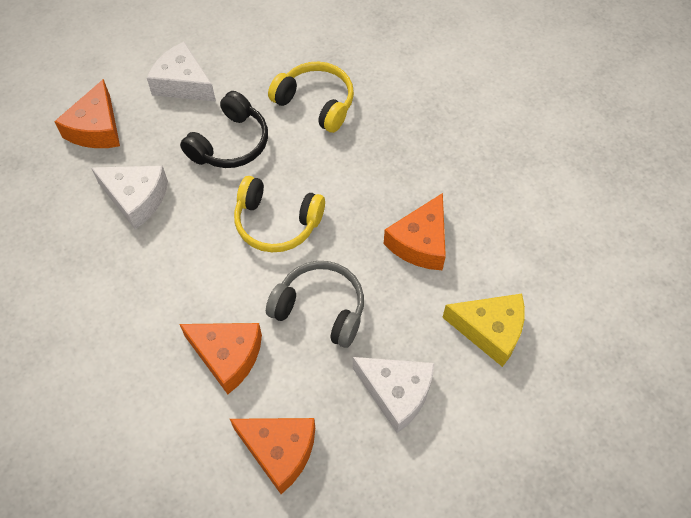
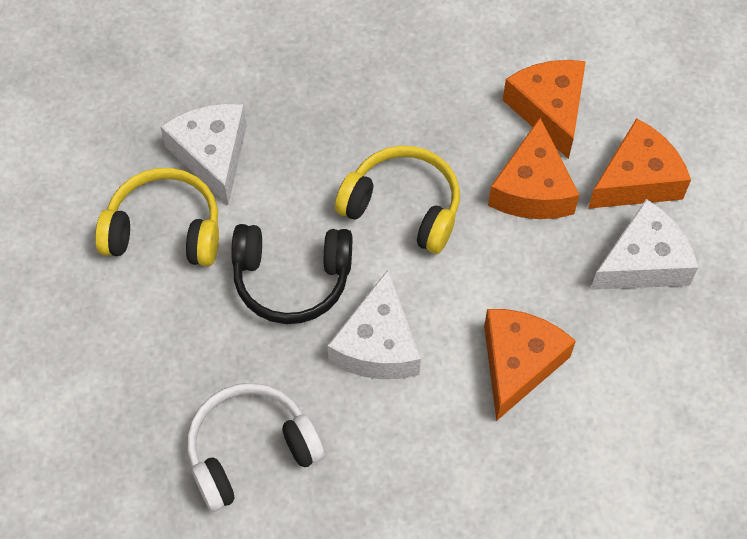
grey headphones: [266,261,364,348] = 1 -> none = 0
white headphones: none = 0 -> [187,383,325,512] = 1
yellow cheese: [442,294,525,367] = 1 -> none = 0

